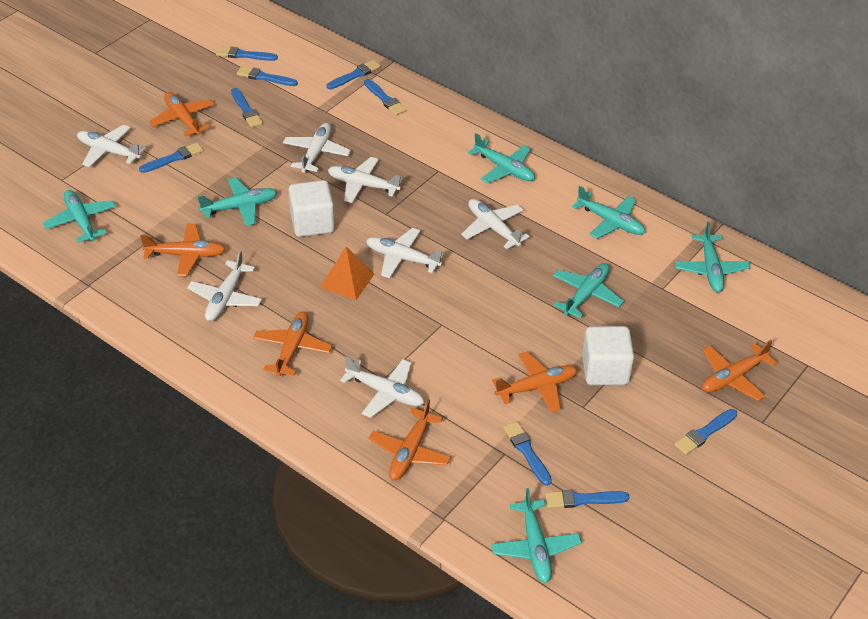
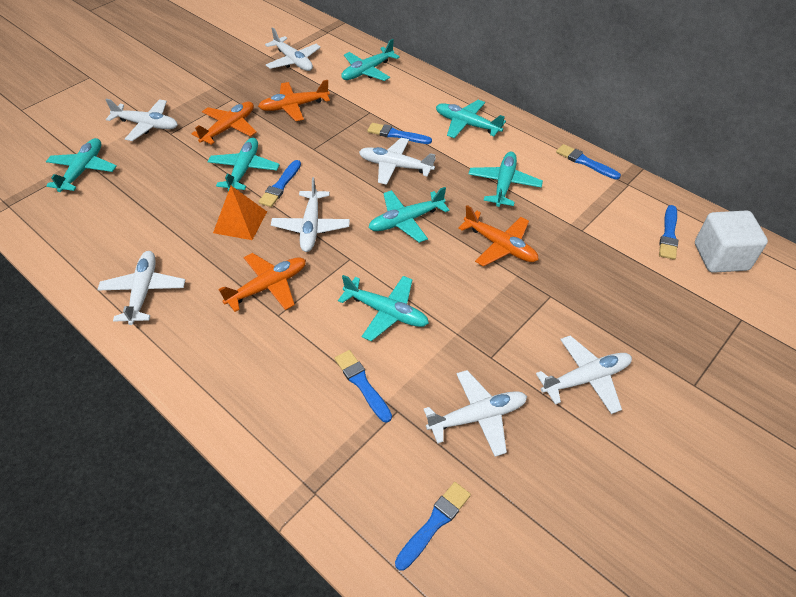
blue brush: [139,142,204,173] [216,46,278,61] [231,88,263,128] [237,66,298,86] [327,60,381,89] [364,79,406,115] [503,421,552,486] [545,490,629,508] [674,409,737,455] = 9 -> [258,160,301,207] [335,350,392,423] [367,123,432,144] [395,482,471,571] [556,144,621,180] [659,205,678,260] = 6
orange plane: [140,224,226,277] [149,92,214,137] [253,311,332,377] [369,399,451,480] [492,351,578,413] [702,340,777,401] = 6 -> [192,102,257,145] [218,253,306,312] [258,80,330,121] [458,205,539,267] = 4
white cube: [288,180,335,237] [582,326,634,385] = 2 -> [695,210,768,273] = 1

